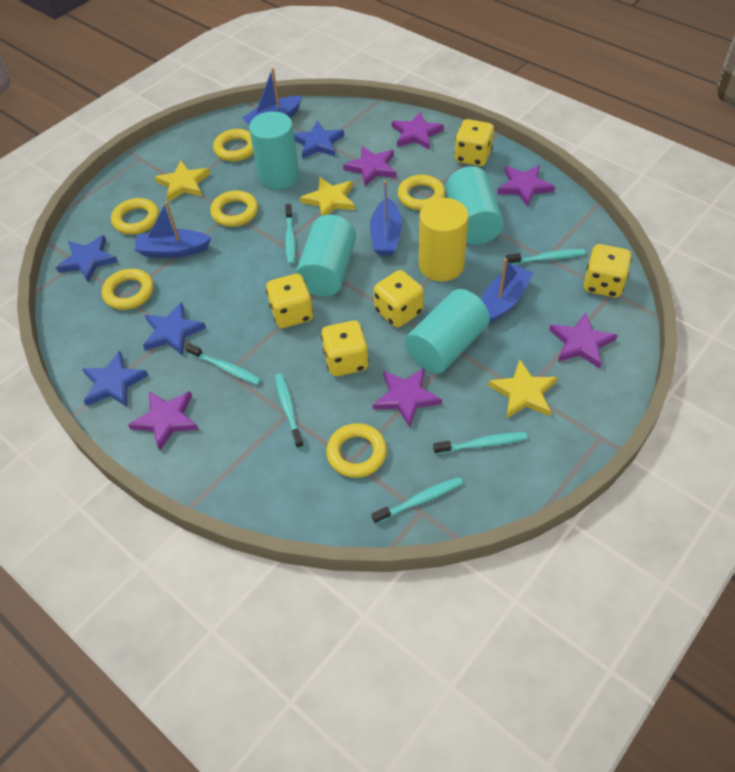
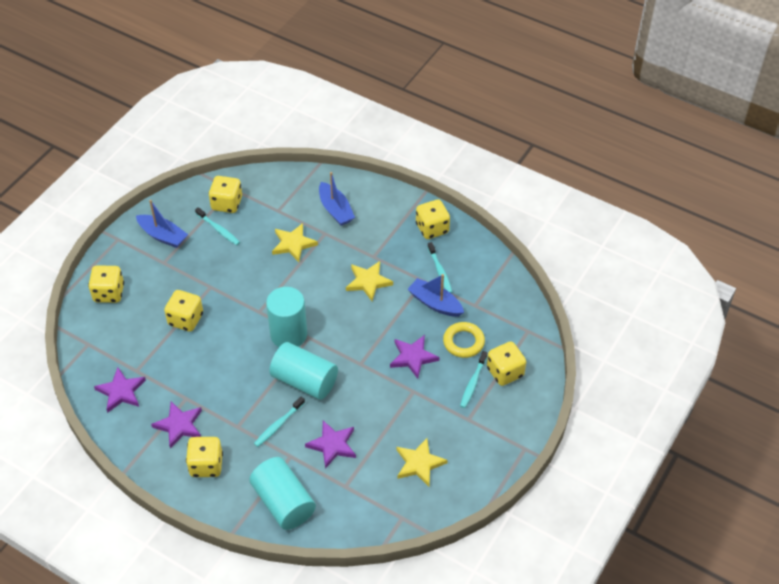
blue boat: [134,201,211,258] [242,68,302,125] [370,180,402,255] [482,258,533,323] = 4 -> [136,200,188,248] [319,172,355,226] [408,274,464,317] = 3
blue star: [56,235,118,283] [82,351,149,407] [143,302,206,356] [294,121,344,159] = 4 -> none = 0
purple star: [128,391,199,451] [343,146,396,186] [373,368,442,428] [392,112,444,150] [497,165,555,207] [549,312,617,369] = 6 -> [94,367,146,413] [151,401,202,449] [305,421,356,469] [390,335,439,379] = 4
turquoise cylinder: [249,111,299,190] [296,215,356,297] [405,289,490,374] [446,166,504,245] = 4 -> [249,457,316,530] [266,287,307,347] [269,342,338,400] = 3
turquoise toothbrush: [185,343,261,385] [275,374,304,449] [285,204,296,265] [371,477,463,524] [433,432,527,454] [506,249,585,265] = 6 -> [195,207,240,245] [254,397,305,447] [428,242,452,293] [460,351,487,408] = 4
yellow cylinder: [419,198,469,282] = 1 -> none = 0
yellow dice: [266,274,313,328] [321,321,369,376] [374,270,424,328] [454,119,494,166] [584,244,632,298] = 5 -> [88,266,124,303] [164,290,203,332] [186,437,223,477] [208,176,242,213] [416,199,450,239] [487,342,526,386] = 6
yellow ring: [102,269,154,310] [111,198,159,235] [210,190,258,227] [213,129,254,161] [326,423,387,478] [398,175,445,210] = 6 -> [443,322,485,358] = 1

